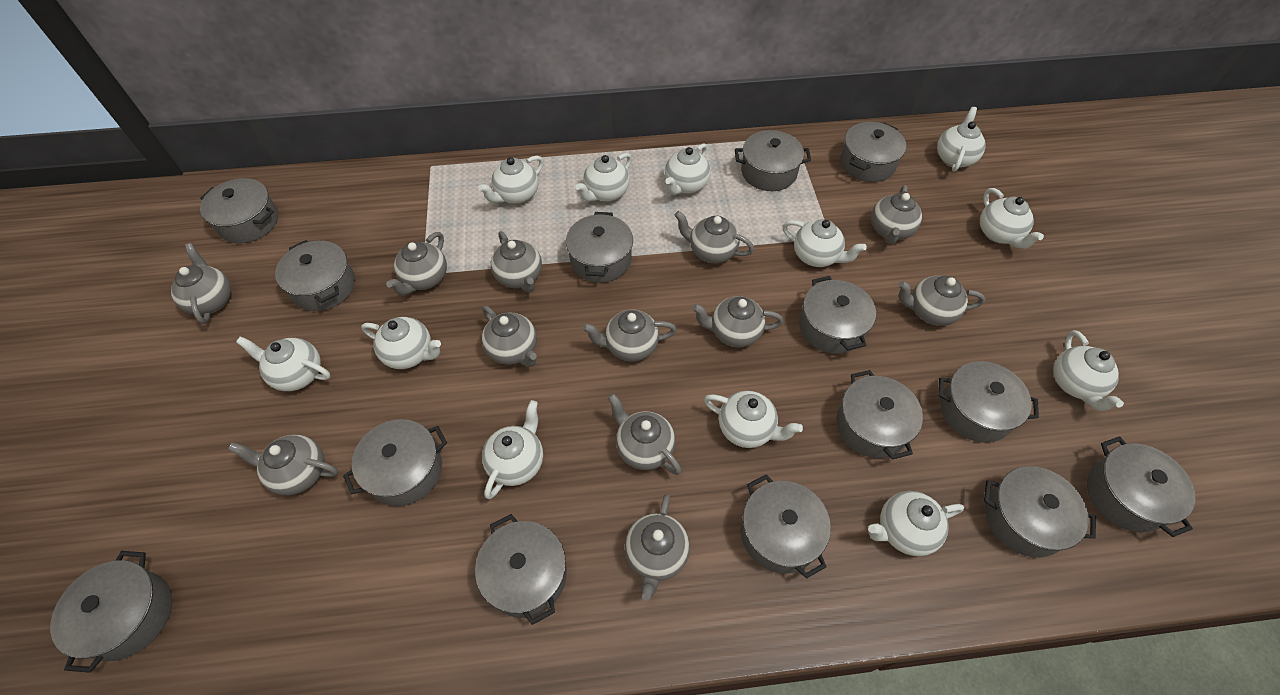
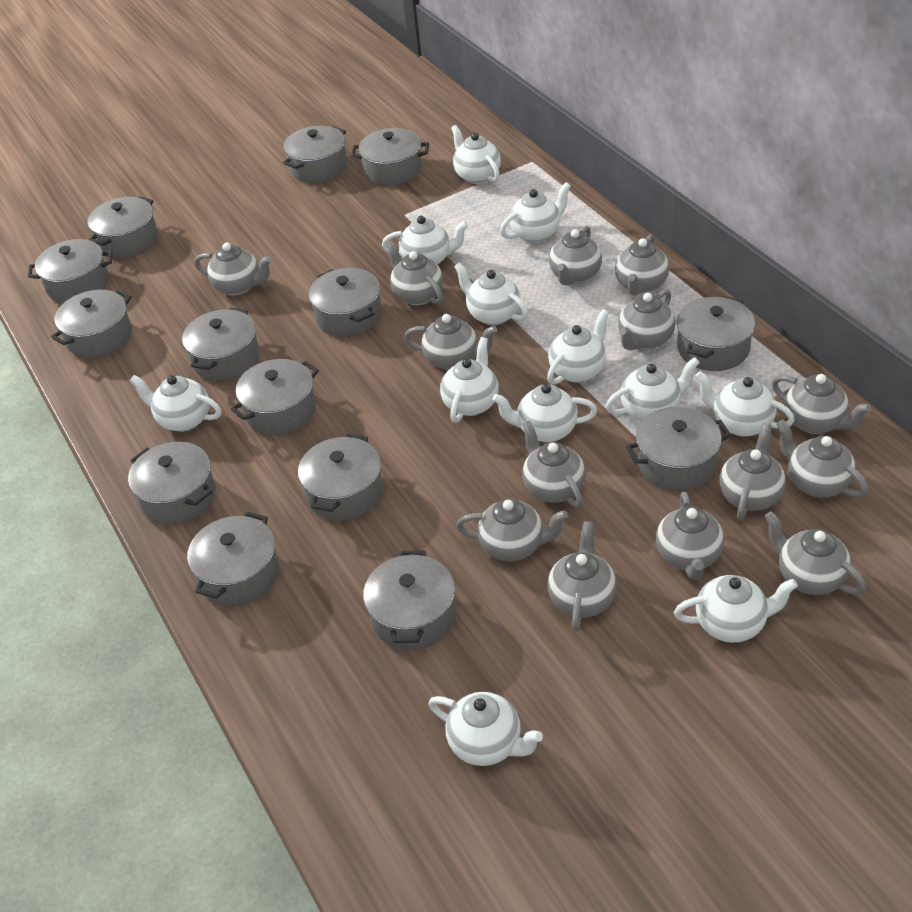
grey teapot: [171,243,231,324] [228,435,338,495] [386,232,447,296] [482,306,537,367] [491,231,542,293] [582,310,677,361] [608,393,681,475] [625,494,690,601] [675,211,754,263] [692,296,783,347] [871,185,922,244] [898,276,986,326] = 12 -> [194,243,271,296] [386,240,443,306] [404,314,498,370] [456,499,568,561] [522,421,586,508] [547,521,617,631] [549,226,602,285] [615,234,669,296] [618,289,675,350] [656,492,724,580] [719,423,786,520] [765,511,866,595] [772,374,871,434] [777,420,869,498] = 14

